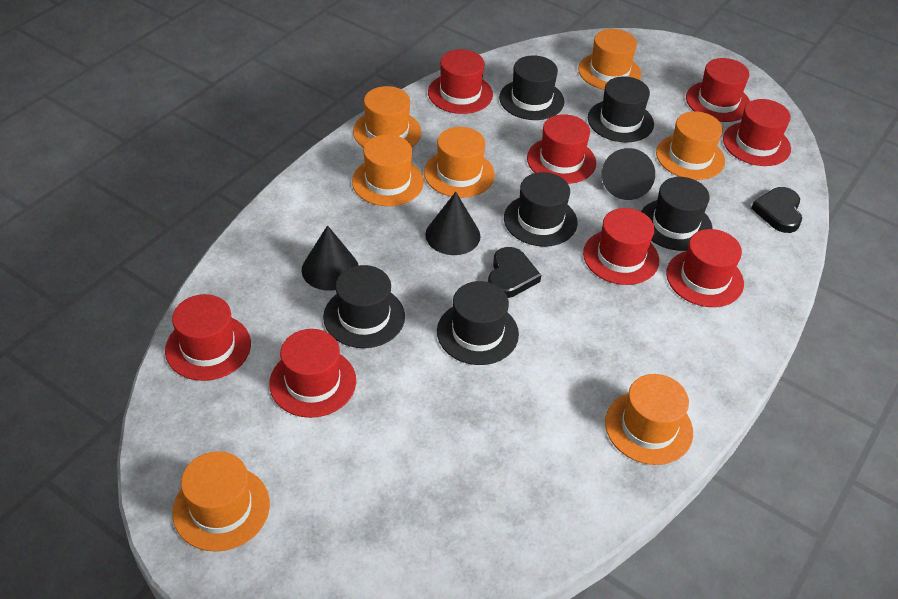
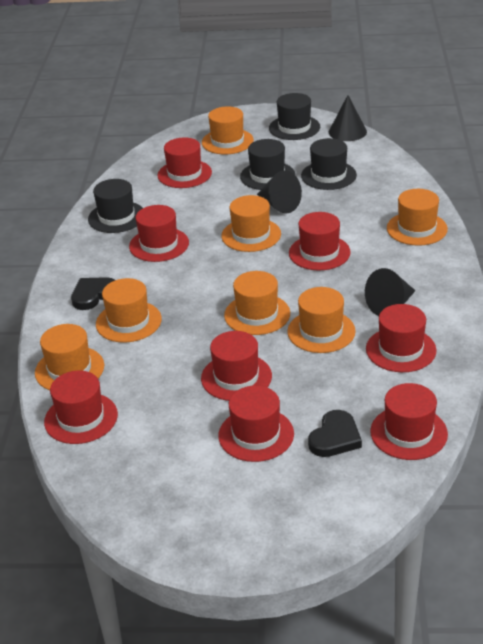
black hat: [323,265,405,348] [437,281,519,365] [499,55,565,120] [504,172,577,247] [588,76,654,142] [641,177,713,251] = 6 -> [88,179,143,233] [240,139,295,190] [269,93,320,140] [301,138,357,190] = 4

